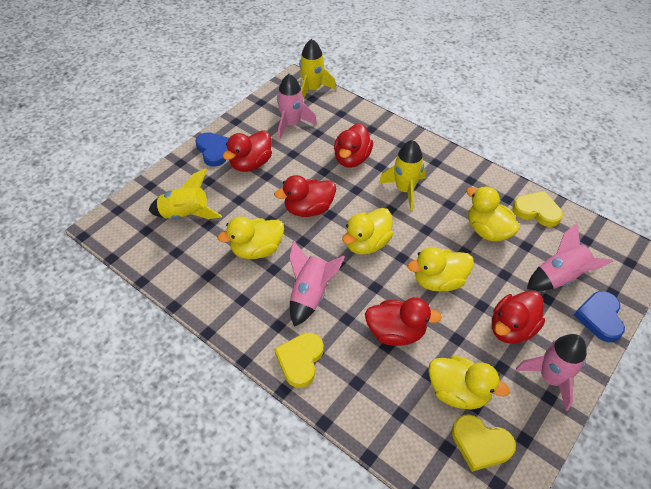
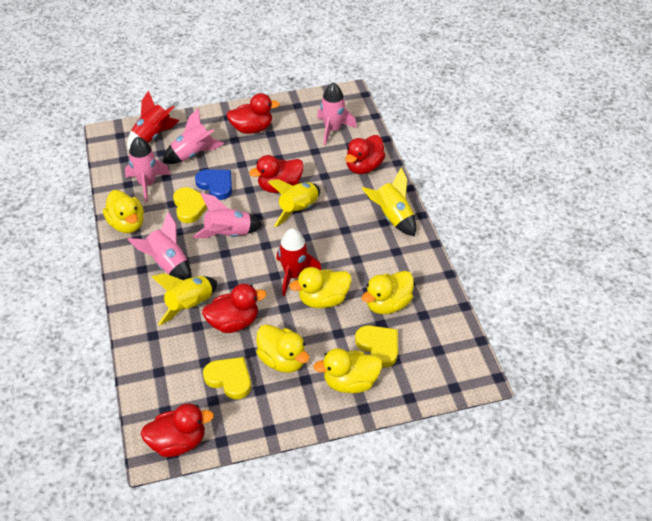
blue heart: [195,132,229,167] [574,291,625,342] = 2 -> [195,169,232,200] = 1
pink rocket: [277,74,317,140] [289,241,345,327] [516,334,587,411] [527,223,613,291] = 4 -> [125,136,171,202] [128,212,191,280] [163,108,224,164] [192,193,263,238] [317,82,357,145] = 5
red rocket: none = 0 -> [127,91,180,150] [276,228,321,296] = 2

